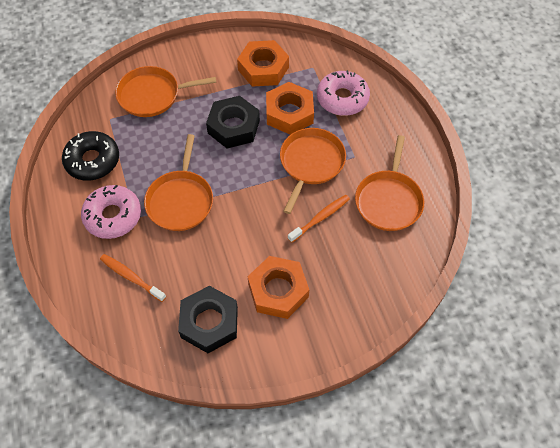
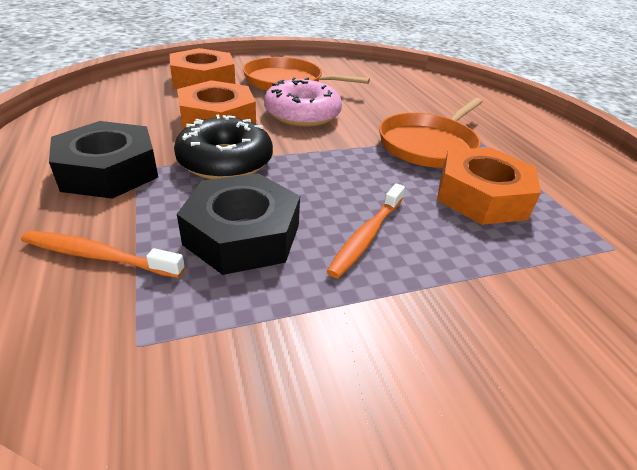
orange pan: [115,66,216,117] [144,134,213,231] [280,128,346,214] [355,135,424,231] = 4 -> [243,57,370,91] [379,98,483,168] = 2
pink donut: [81,185,141,239] [317,70,370,116] = 2 -> [264,77,342,127] = 1

